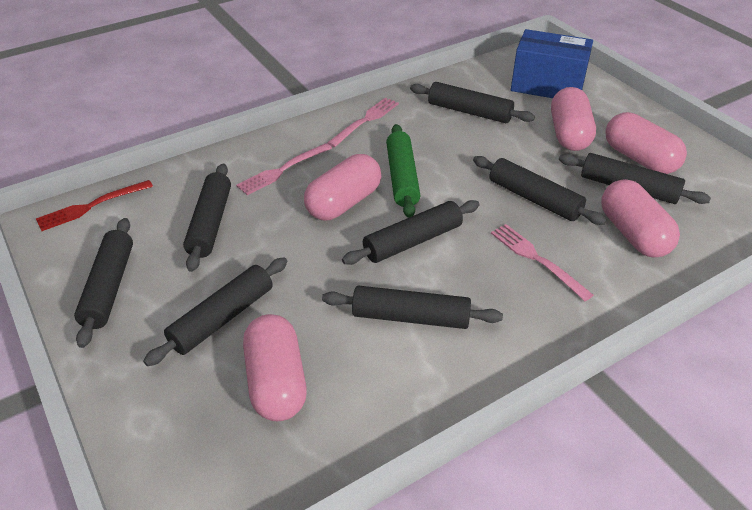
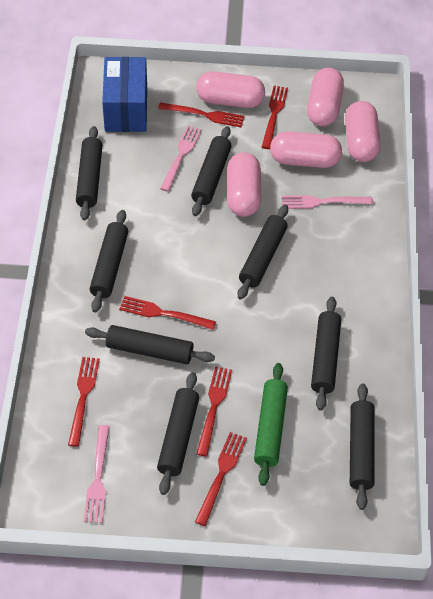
red fork: [36,180,153,231] = 1 -> [68,357,100,447] [119,296,216,330] [158,102,245,127] [195,432,247,526] [197,366,232,457] [262,86,288,149] = 6

